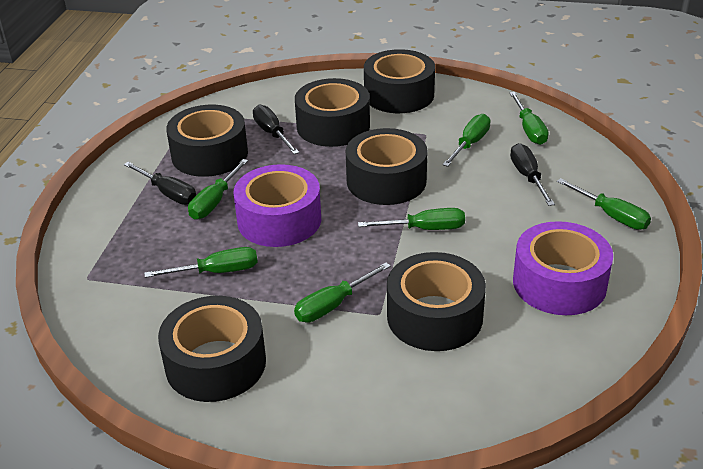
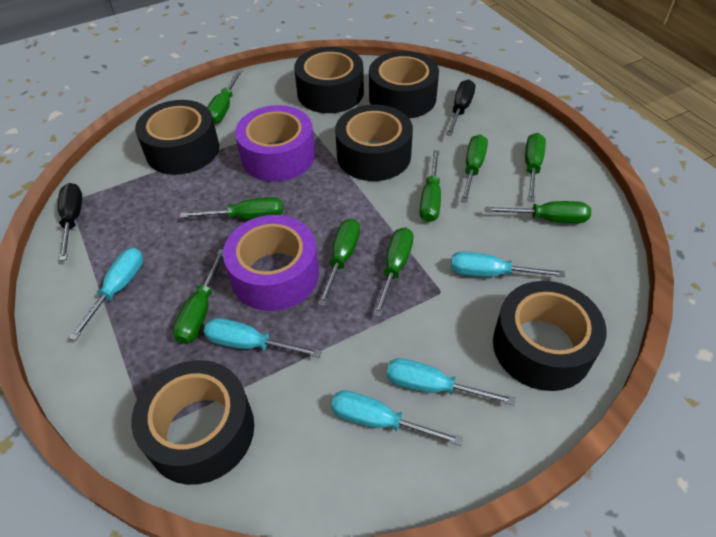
black screwdriver: [124,162,196,205] [253,105,299,154] [510,143,555,206] = 3 -> [58,183,82,261] [446,79,475,136] = 2
green screwdriver: [144,247,258,278] [188,159,248,220] [294,262,391,322] [358,208,465,230] [442,114,491,167] [509,92,549,145] [557,178,651,230] = 7 -> [173,249,223,344] [180,197,283,220] [207,70,242,124] [318,219,360,306] [374,227,413,317] [420,150,441,222] [461,135,488,203] [485,201,591,223] [525,133,546,202] = 9
turquoise screwdriver: none = 0 -> [69,248,143,341] [204,318,322,358] [331,390,463,446] [386,358,516,405] [451,251,565,277] = 5

